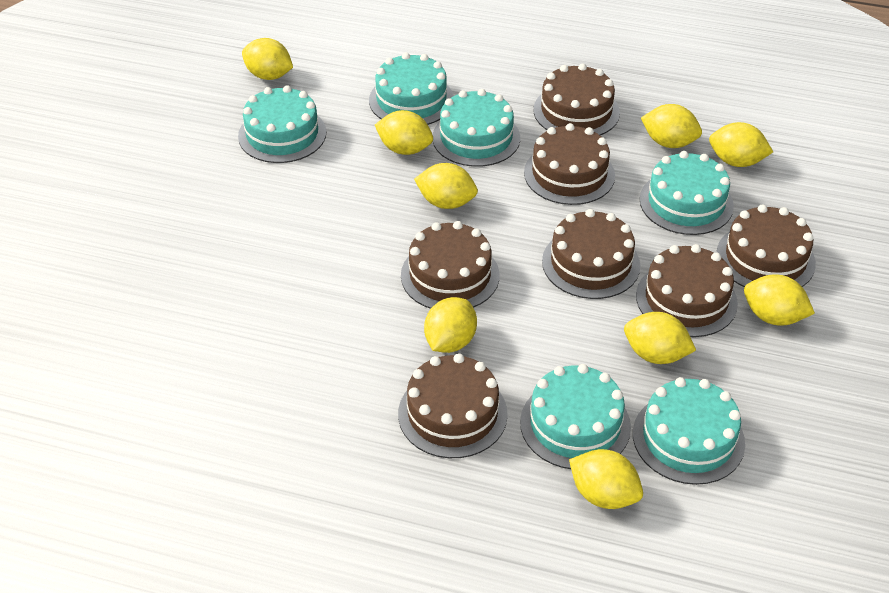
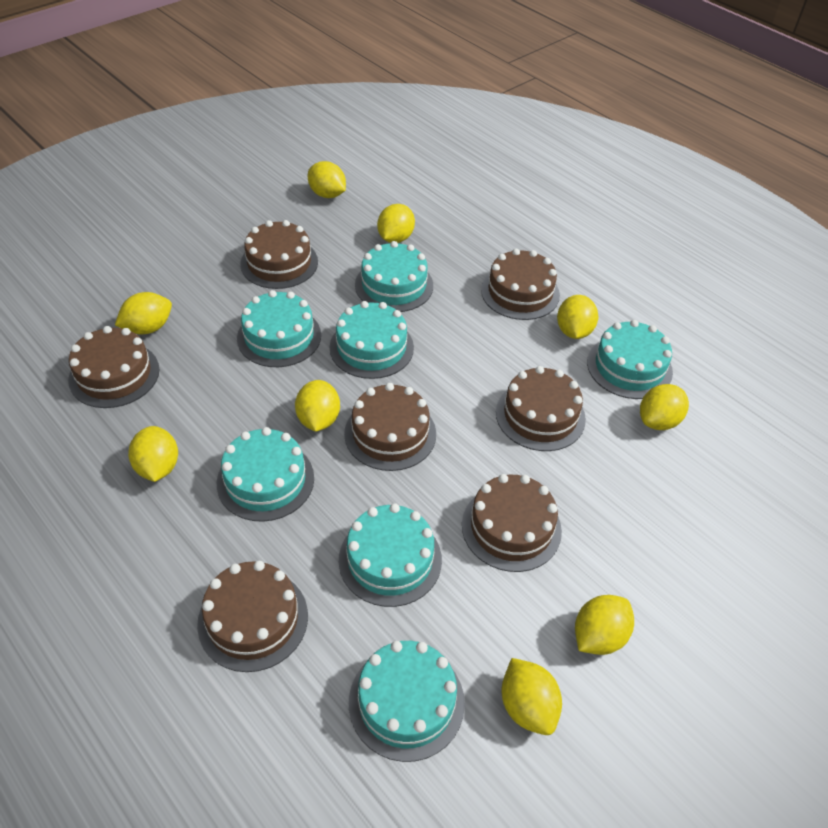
turquoise cake: [238,85,326,163] [369,53,454,125] [432,89,520,167] [520,364,631,469] [633,377,745,485] [640,151,734,235] = 6 -> [217,427,314,522] [237,290,321,367] [330,301,414,379] [339,503,442,607] [349,641,465,762] [355,241,433,312] [587,320,673,399] = 7

